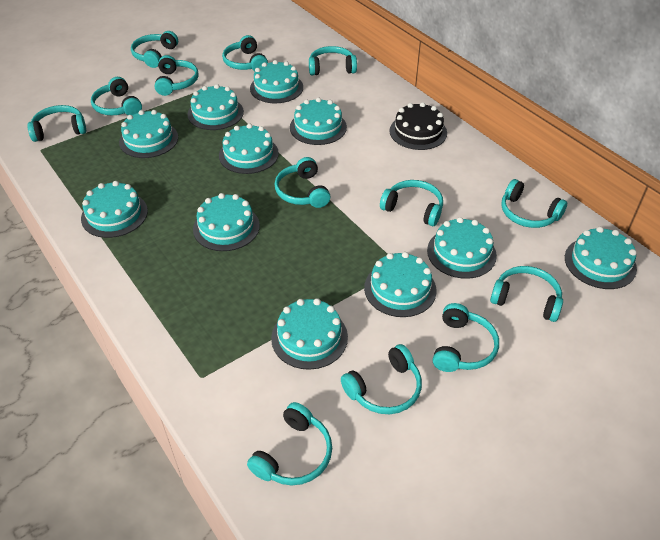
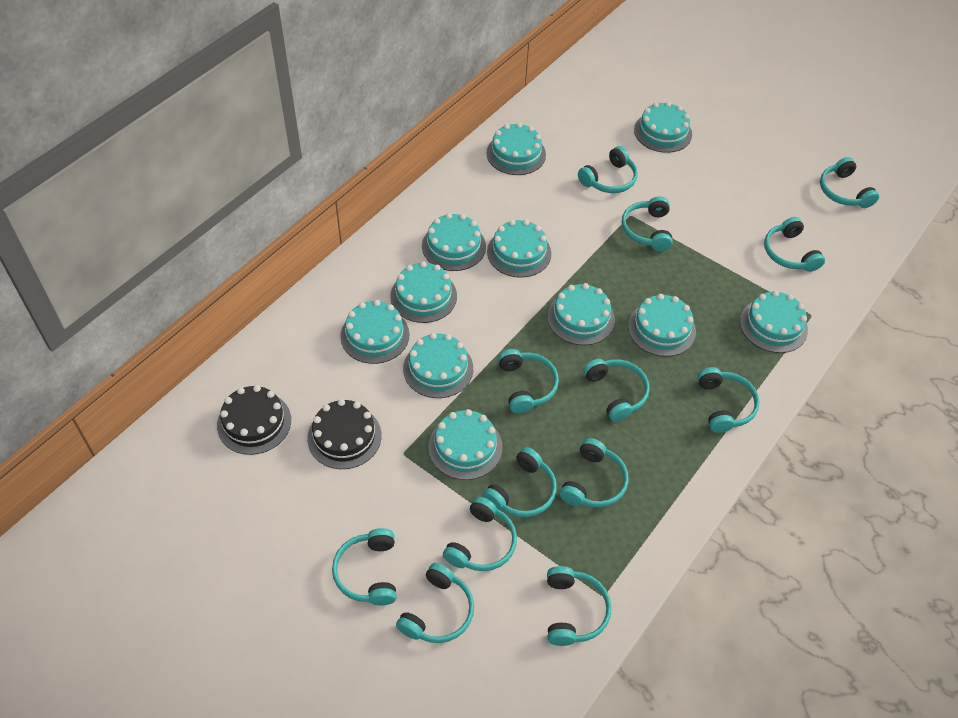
black cake: [390,102,447,150] = 1 -> [217,385,291,455] [307,399,382,469] = 2

